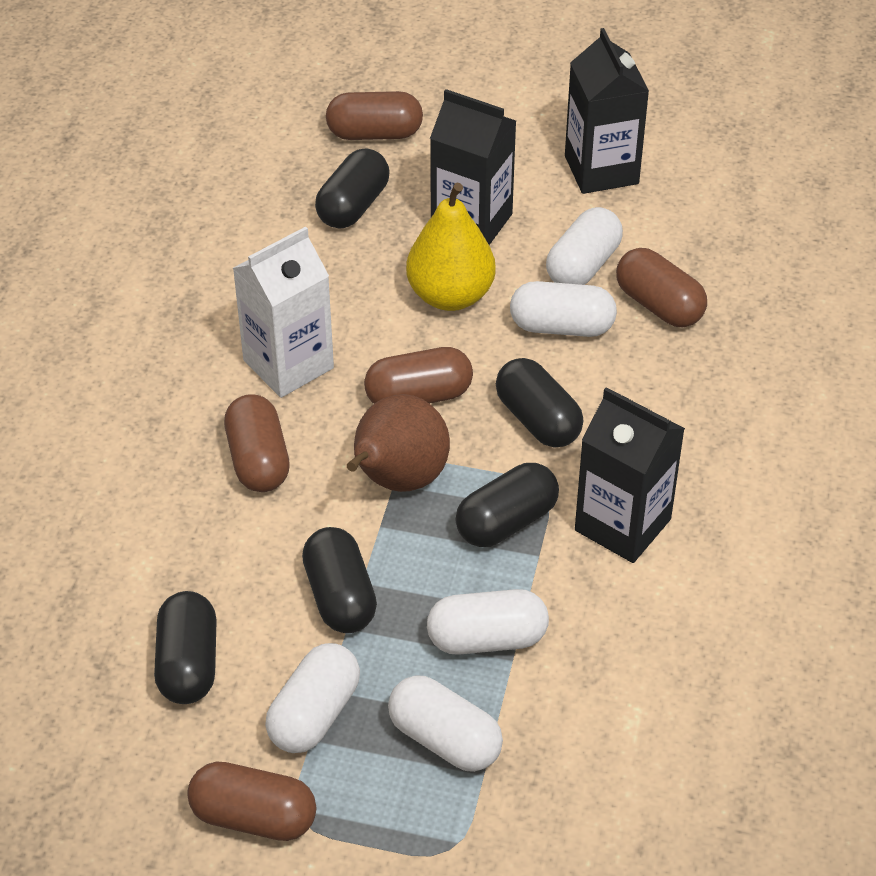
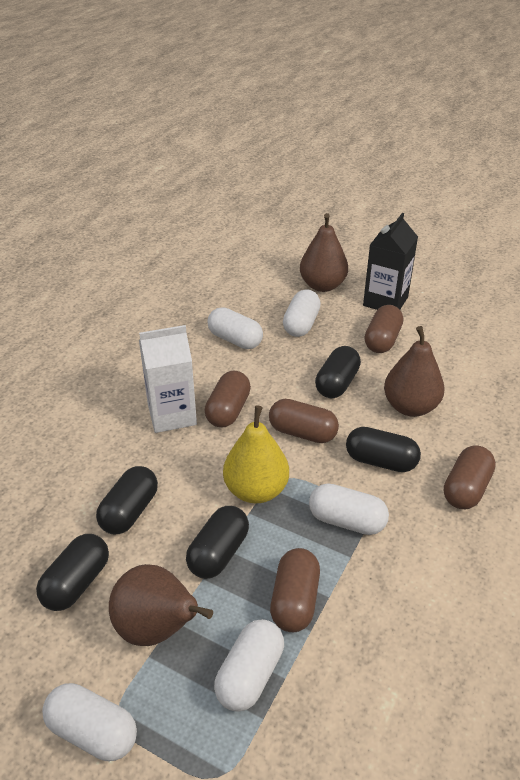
black carton: [430,89,516,245] [565,28,649,194] [575,387,685,563] = 3 -> [363,213,418,310] = 1
brown pear: [347,394,450,492] = 1 -> [109,564,213,646] [300,213,348,292] [384,326,444,417] = 3

